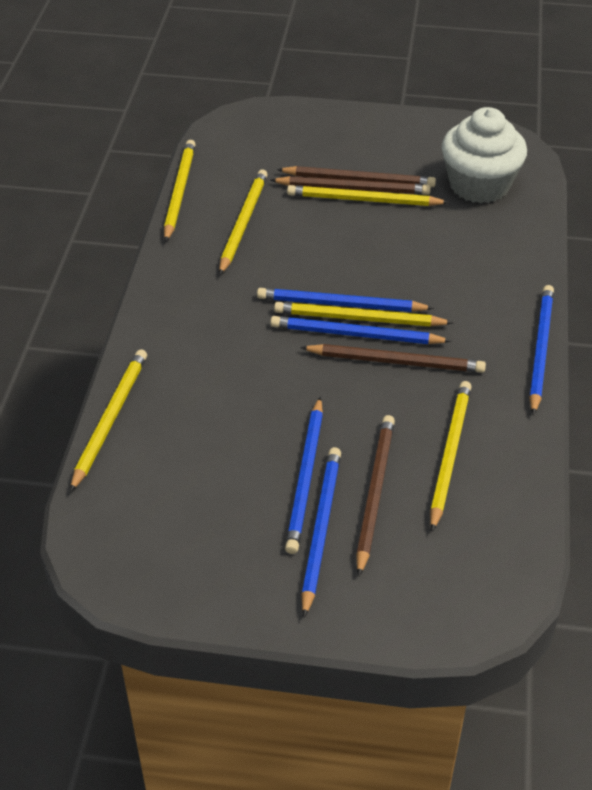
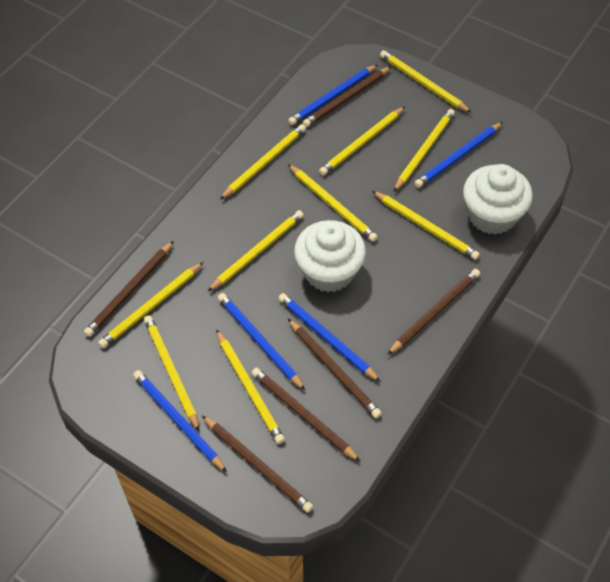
brown pencil: [271,176,431,195] [277,166,436,187] [300,344,486,373] [356,415,395,576] = 4 -> [84,241,174,337] [202,416,313,513] [251,368,361,462] [288,319,382,418] [302,66,392,127] [387,269,480,355] = 6
white cupcake: [442,107,527,203] = 1 -> [294,220,366,292] [463,164,533,235] = 2
yellow pencil: [70,350,147,492] [164,140,196,242] [219,169,268,275] [274,302,453,327] [287,185,449,206] [430,381,472,532] = 6 -> [98,262,203,348] [144,315,200,432] [207,210,304,292] [216,329,285,444] [220,124,306,199] [288,164,378,242] [319,107,405,175] [372,191,480,260] [380,50,472,113] [394,109,455,191] = 10

